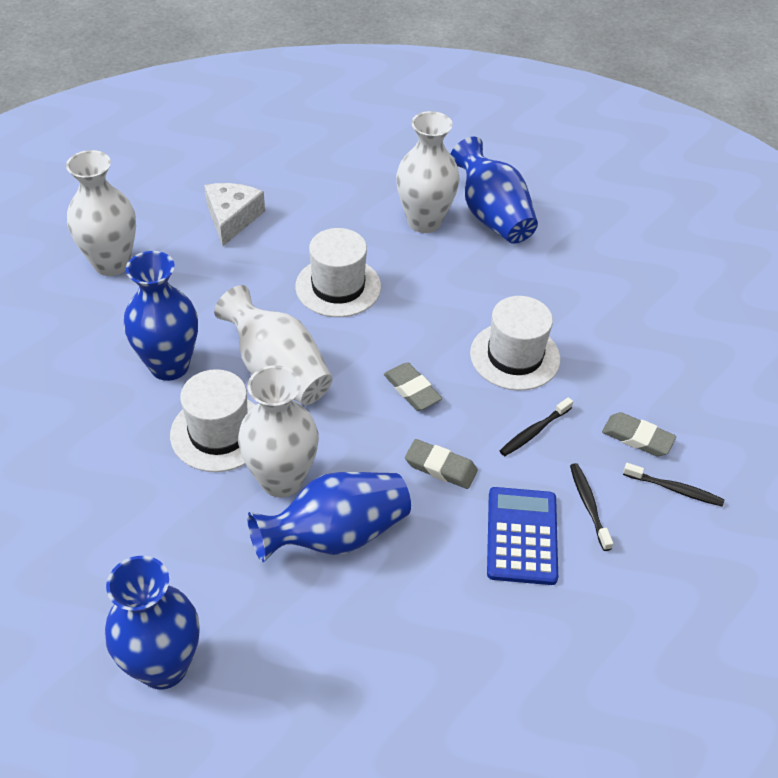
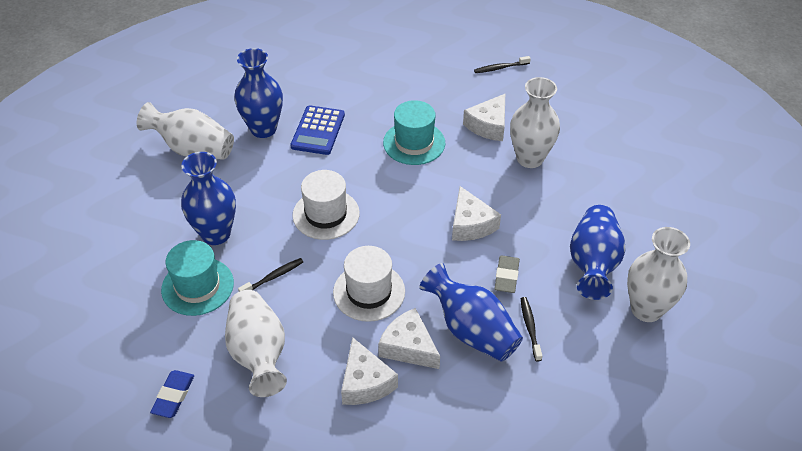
blue eraser: none = 0 -> [150,370,194,418] = 1
grey eraser: [384,362,442,411] [405,439,478,489] [602,412,676,457] = 3 -> [494,255,520,293] = 1
turquoise hat: none = 0 -> [161,240,234,316] [383,100,445,165] = 2
white cheese: [204,183,265,246] = 1 -> [341,337,398,405] [378,308,440,369] [452,186,501,241] [463,94,505,141] = 4
white hat: [170,369,255,472] [295,228,381,317] [470,296,560,390] = 3 -> [292,170,360,240] [333,246,405,322] = 2

